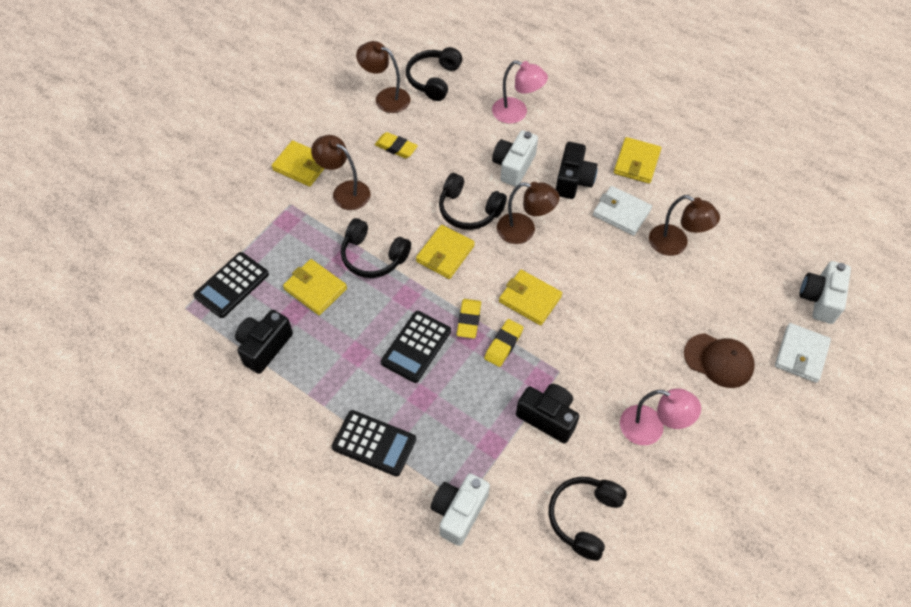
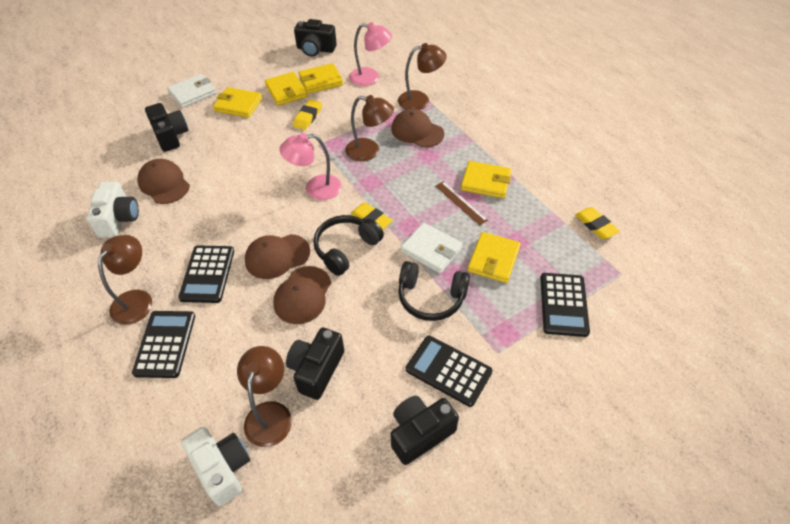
black calculator: [193,252,269,318] [332,410,416,477] [381,311,451,383] = 3 -> [132,311,195,378] [178,245,234,303] [406,336,493,407] [540,273,590,337] = 4
black camera: [235,310,293,374] [516,384,579,443] [556,142,598,199] = 3 -> [145,103,188,152] [286,328,344,400] [294,19,337,57] [391,396,459,465] = 4
black headphones: [341,218,411,278] [406,47,462,101] [439,173,507,230] [549,477,627,561] = 4 -> [313,215,384,276] [398,261,470,321] = 2
brown cap: [684,333,755,388] = 1 -> [137,159,190,204] [245,234,310,279] [273,266,331,324] [391,109,444,148] = 4
brown ruler: none = 0 -> [436,181,488,225] = 1
white camera: [430,473,490,546] [492,130,538,187] [800,261,851,324] = 3 -> [86,182,139,237] [181,427,250,506] = 2

